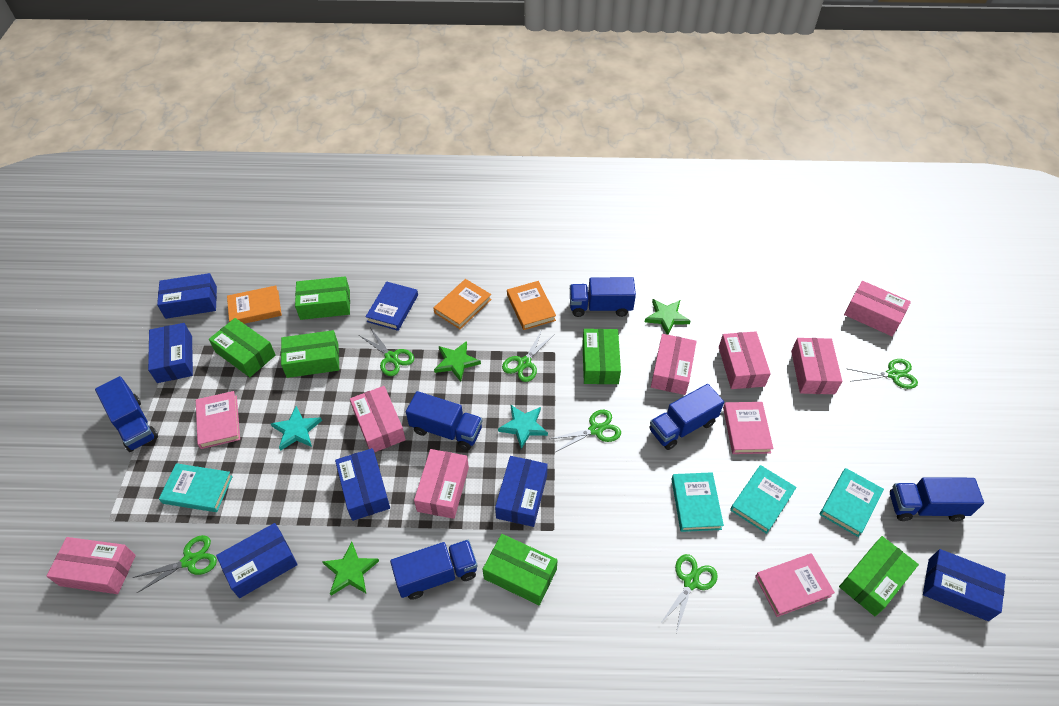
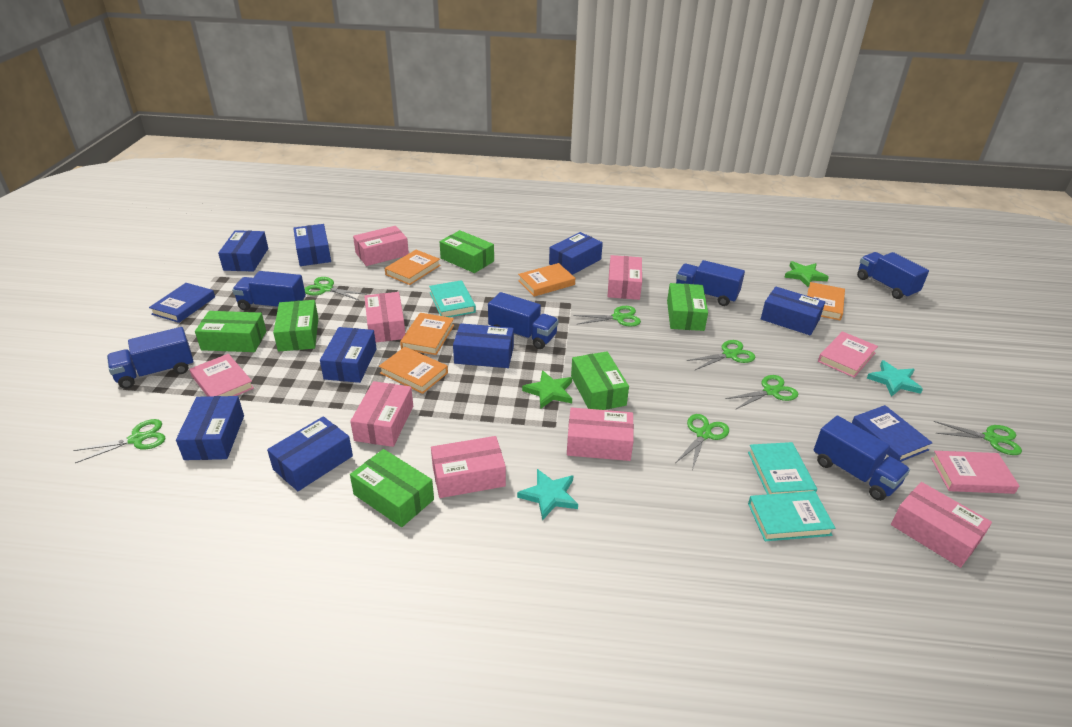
blue book: [366,282,418,331] = 1 -> [149,283,215,323] [852,405,932,462] = 2
blue box: [148,323,193,383] [157,273,217,319] [216,523,298,598] [335,448,390,521] [495,456,548,527] [923,549,1006,621] = 6 -> [176,396,244,460] [218,230,268,272] [267,416,353,491] [293,224,331,266] [320,327,377,383] [453,323,514,368] [549,232,603,275] [761,286,825,336] = 8
green scissors: [132,535,217,593] [359,329,414,376] [502,330,554,382] [550,410,621,452] [660,554,718,633] [848,359,918,389] = 6 -> [73,419,166,463] [304,277,365,301] [574,306,641,327] [676,414,729,470] [686,340,755,370] [726,375,798,410] [933,421,1022,455] = 7
green star: [323,541,379,596] [434,341,481,382] [645,299,690,335] = 3 -> [522,370,572,409] [784,261,829,287] = 2
orange book: [227,286,282,324] [434,279,492,329] [507,281,556,330] = 3 -> [379,347,448,394] [385,250,441,285] [400,313,454,355] [518,263,575,297] [807,282,845,320] = 5
turquoise book: [159,463,233,512] [671,472,724,532] [730,465,797,534] [820,468,884,537] = 4 -> [429,280,476,317] [748,442,817,494] [748,491,835,541] = 3

